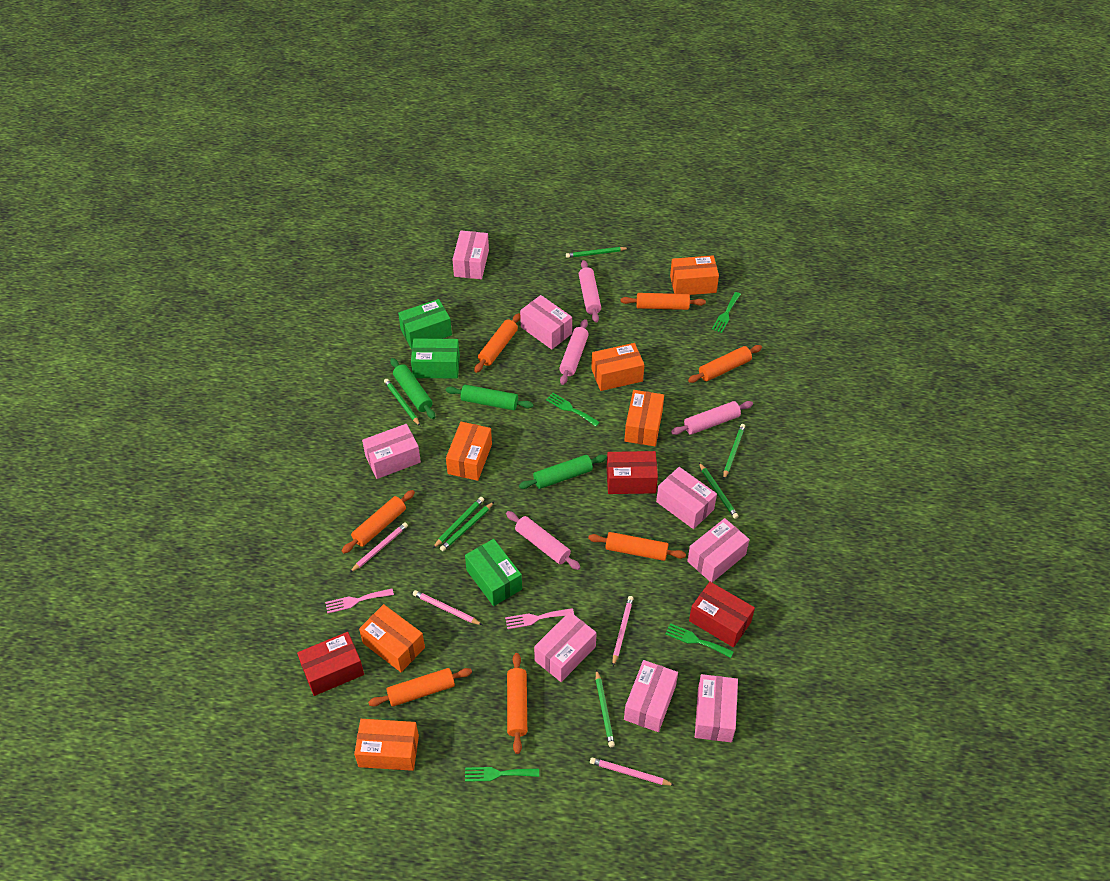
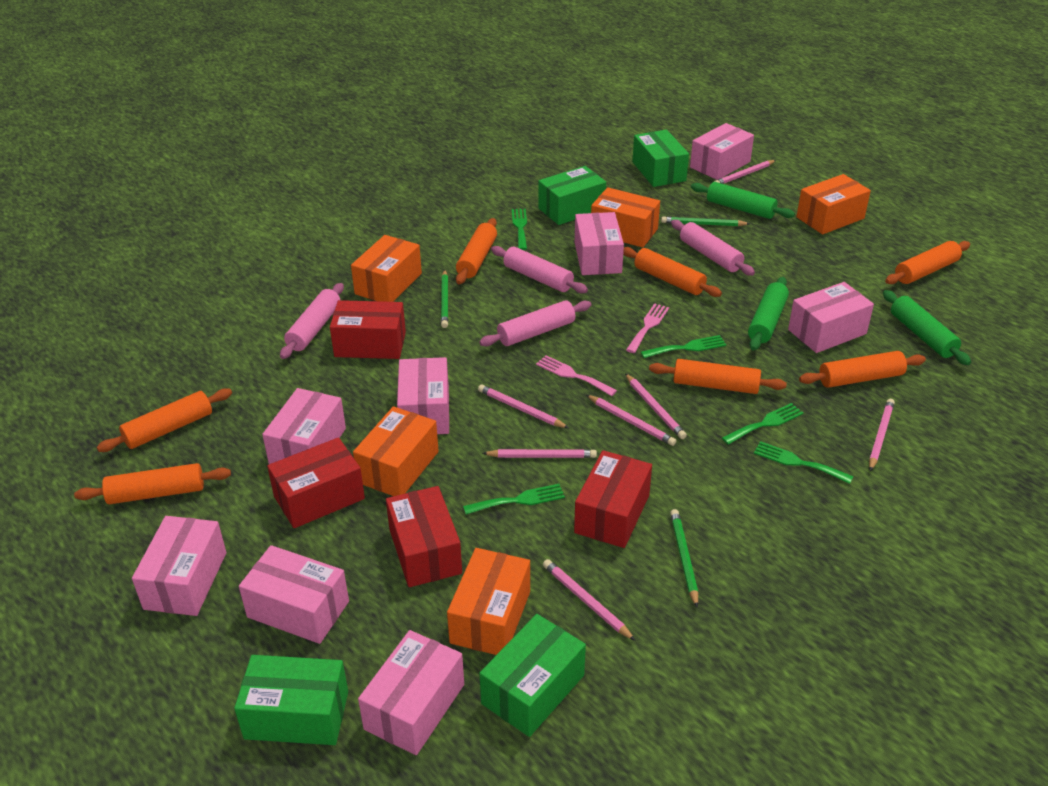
green box: [398,299,452,349] [411,339,460,378] [465,539,522,606] = 3 -> [234,655,348,745] [479,614,586,737] [538,166,606,225] [632,130,689,187] = 4
green fork: [465,767,539,782] [546,393,600,427] [665,623,734,658] [712,292,741,333] = 4 -> [463,484,565,514] [512,209,527,250] [641,335,726,358] [722,403,803,445] [754,441,853,484] = 5
green pencil: [384,379,420,426] [433,497,484,548] [440,502,494,551] [566,247,628,258] [596,669,615,747] [699,463,739,519] [723,424,745,480] = 7 -> [441,270,448,328] [661,216,750,226] [670,509,698,608] = 3
orange box: [354,719,419,771] [359,604,425,672] [446,422,492,481] [591,343,644,391] [624,390,664,446] [670,255,719,295] = 6 -> [351,235,422,302] [353,406,439,496] [447,548,530,655] [591,187,660,248] [796,174,871,234] = 5
pink pencil: [350,522,408,572] [413,590,482,625] [590,757,674,786] [613,596,634,666] = 4 -> [478,384,569,428] [482,449,597,458] [543,559,636,641] [587,395,676,446] [625,373,687,439] [714,160,776,184] [869,399,895,471] = 7
red box: [297,632,364,696] [607,451,658,494] [689,582,755,647] = 3 -> [267,437,365,528] [330,300,406,359] [386,486,462,587] [574,450,652,548] = 4

